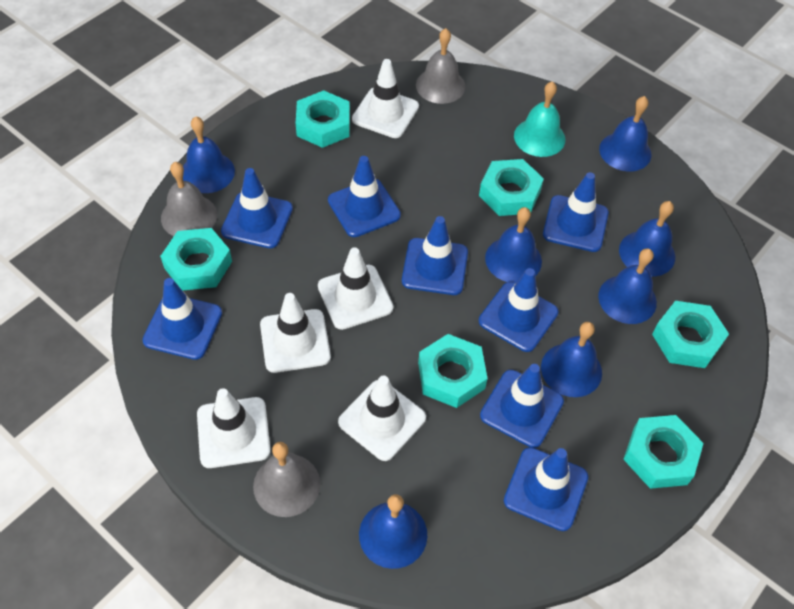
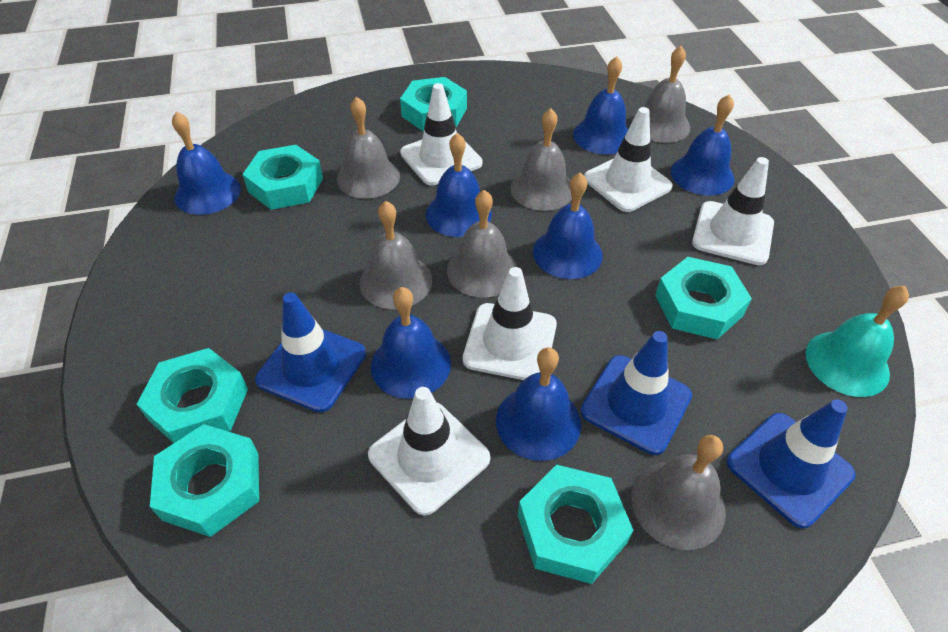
blue traffic cone: [142,278,222,360] [221,168,293,248] [328,156,401,237] [402,216,468,295] [479,268,559,352] [480,364,564,448] [504,447,588,531] [543,172,609,252] = 8 -> [255,292,366,412] [581,331,692,455] [727,399,856,528] = 3
grey bell: [161,162,217,236] [253,442,320,517] [416,28,465,104] = 3 -> [337,97,400,199] [360,201,432,309] [447,190,517,298] [510,108,572,211] [631,435,726,550] [632,46,690,143] = 6

